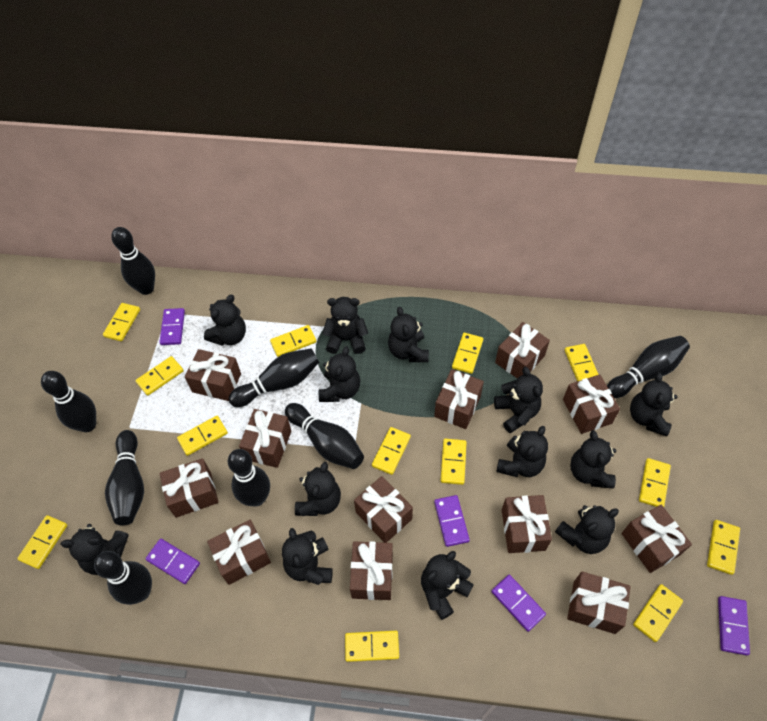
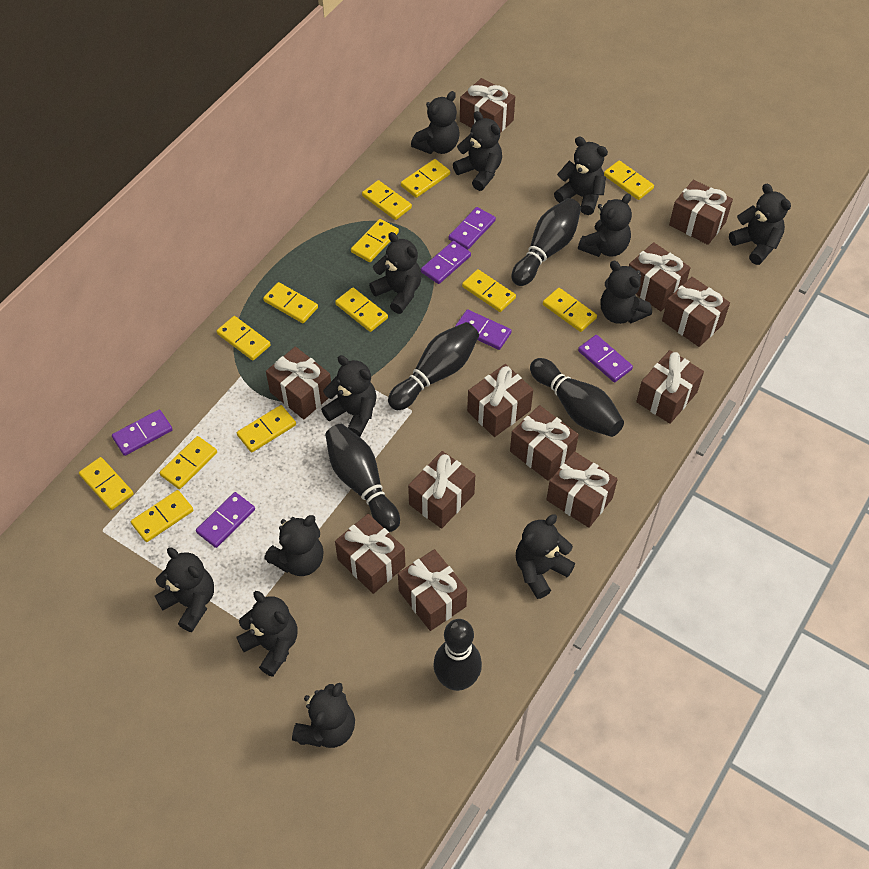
black bowling pin: [41,371,96,432] [94,551,152,605] [105,430,144,525] [111,227,155,295] [228,449,270,507] [229,349,319,407] [285,403,364,469] [607,336,690,398] = 8 -> [325,424,400,532] [388,322,479,410] [433,619,482,691] [512,198,581,286] [530,358,624,437] = 5
purple domino: [145,539,200,584] [159,308,185,345] [434,495,470,547] [491,575,546,632] [718,596,750,656] = 5 -> [112,410,173,456] [196,492,255,548] [421,241,471,284] [449,207,496,250] [455,309,512,350] [578,335,633,383] = 6

